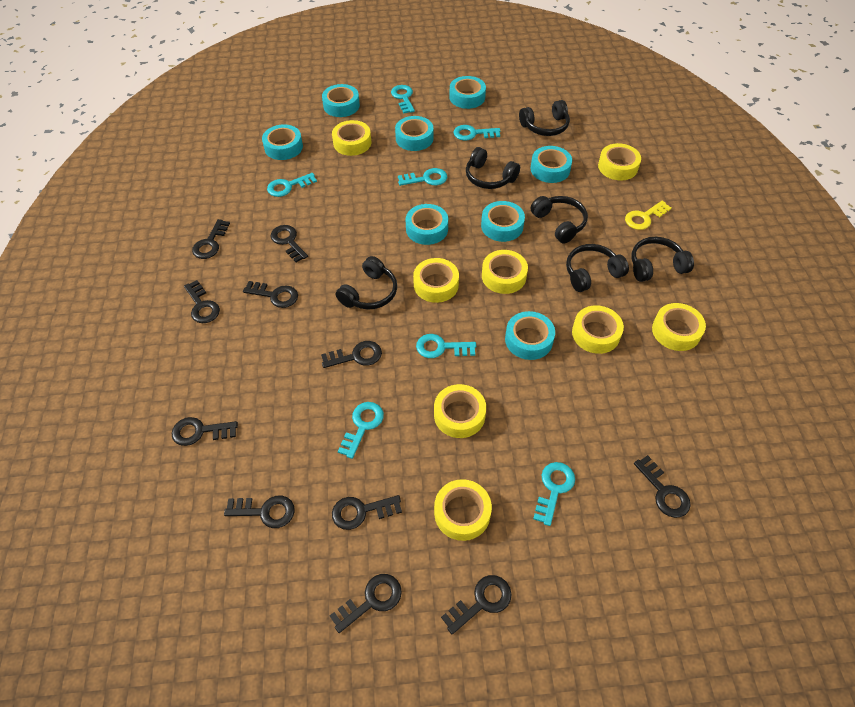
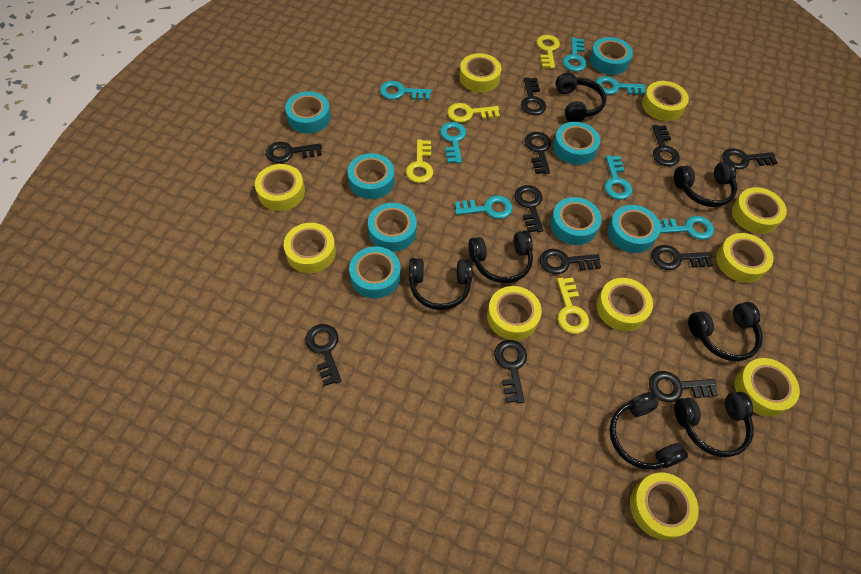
black headphones: [336,256,397,310] [466,147,520,189] [519,100,570,136] [530,196,588,244] [566,244,629,292] [631,237,694,282] = 6 -> [409,258,473,310] [468,231,533,283] [556,73,606,122] [609,392,688,470] [674,161,737,207] [674,392,754,457] [688,302,763,361] = 7
yellow key: [625,201,671,230] = 1 -> [406,139,433,183] [447,103,500,123] [536,35,560,69] [557,278,589,334] = 4
yellow tape: [332,120,371,156] [413,258,459,303] [434,384,486,438] [434,479,492,541] [482,250,528,294] [572,305,624,354] [598,143,641,180] [652,303,706,351] = 8 -> [255,164,305,211] [284,223,336,273] [459,53,501,92] [487,286,542,340] [596,278,653,331] [630,473,699,540] [642,81,689,121] [716,233,773,283] [732,187,787,234] [735,358,800,417] = 10

